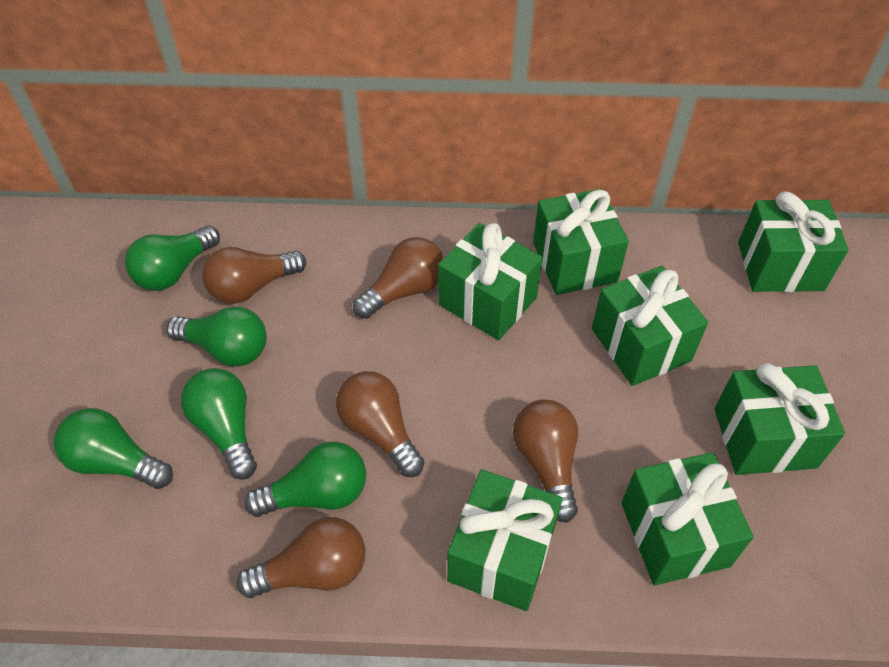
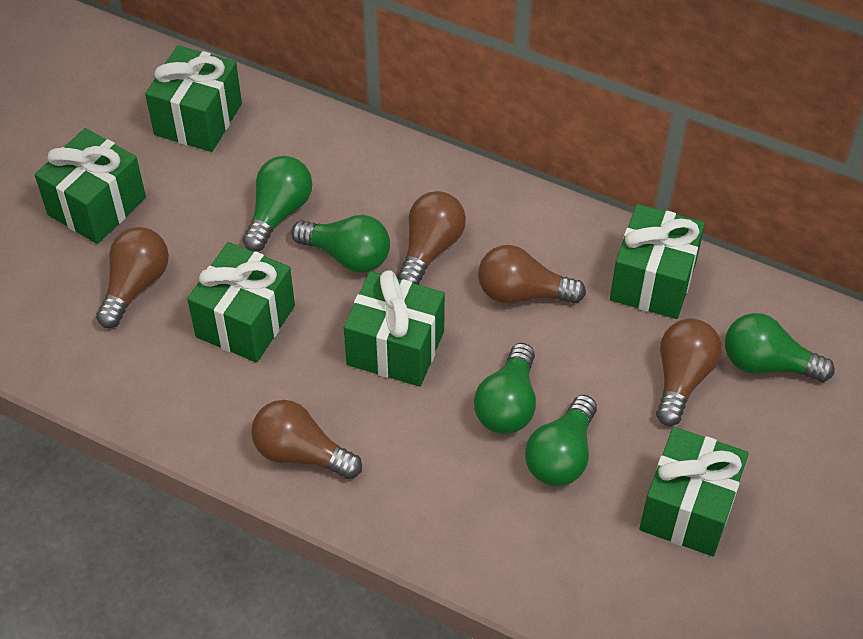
green gift: [438,223,543,340] [447,469,562,611] [533,189,629,295] [592,266,708,386] [621,452,754,585] [715,363,845,475] [738,191,849,292] = 7 -> [35,128,146,244] [145,45,242,152] [187,242,295,363] [344,270,445,387] [610,204,705,319] [639,427,749,556] = 6

